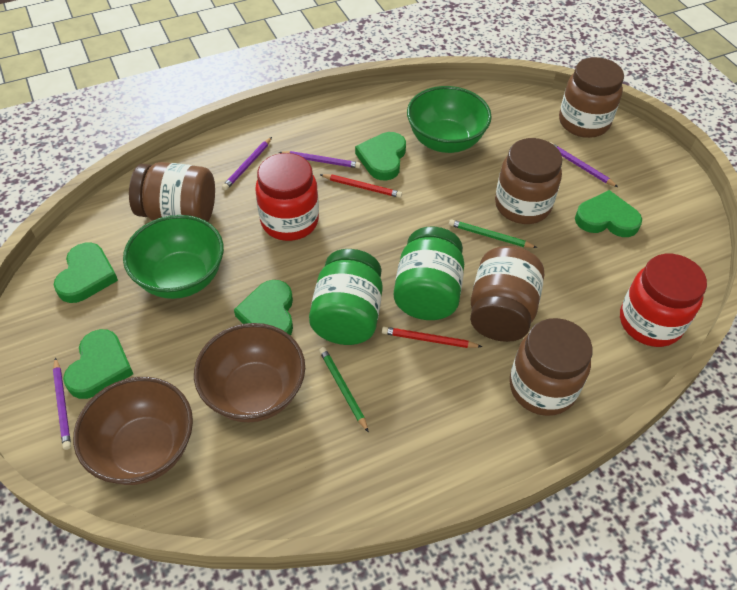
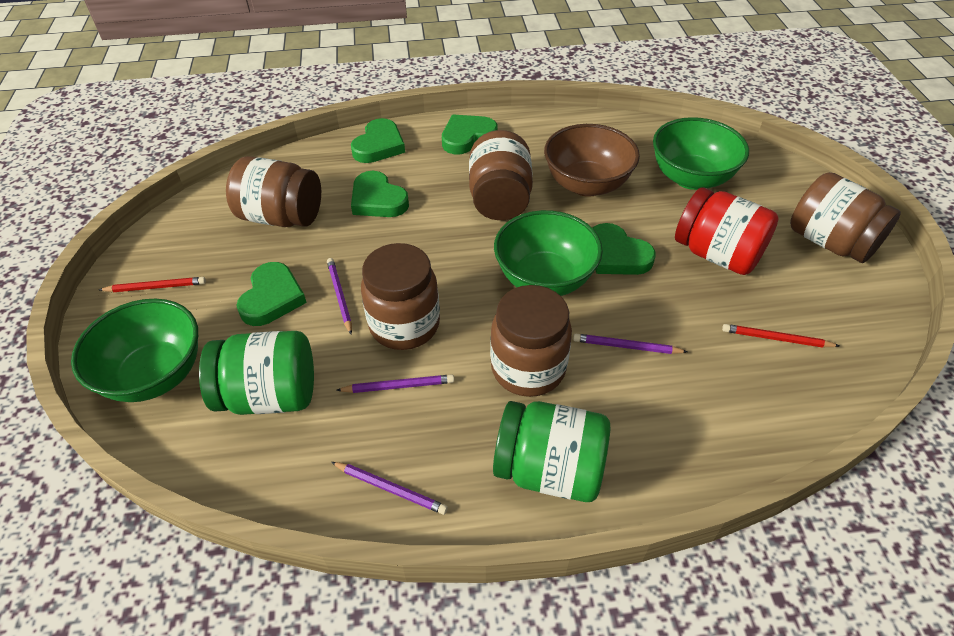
brown bowl: [73,377,193,485] [194,323,305,422] = 2 -> [544,124,640,197] = 1
green bowl: [123,215,224,299] [407,86,492,153] = 2 -> [71,299,198,402] [494,210,603,296] [653,117,749,190] = 3
green pencil: [319,347,369,433] [449,219,537,248] = 2 -> none = 0
red jar: [255,153,319,241] [620,254,707,347] = 2 -> [675,187,778,275] = 1

